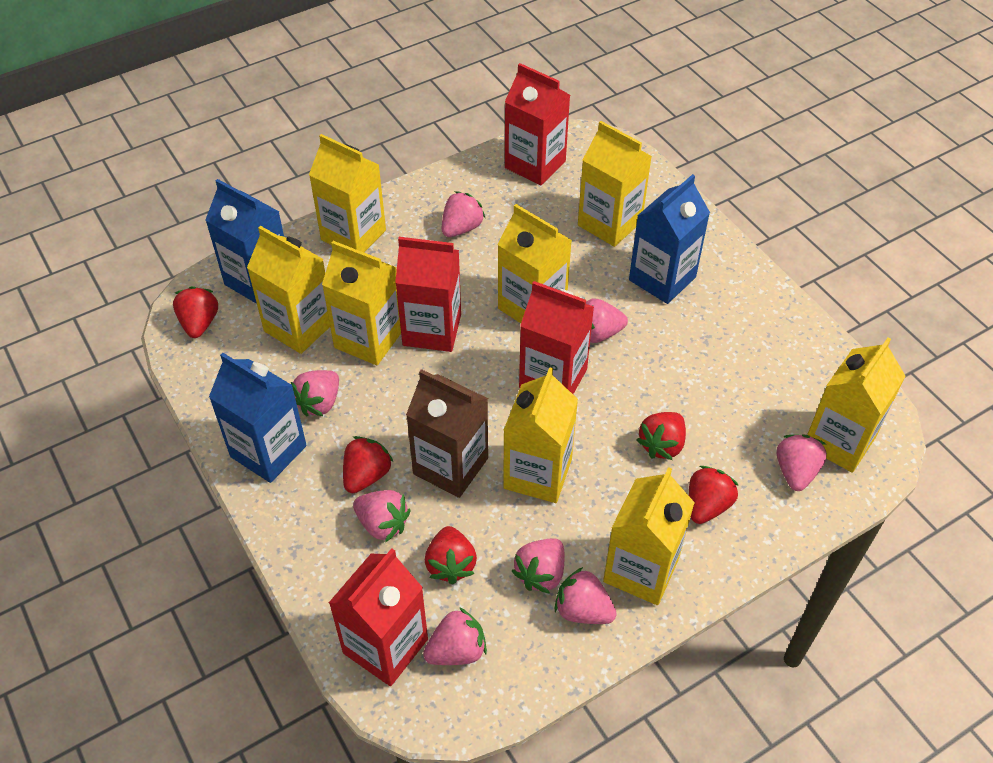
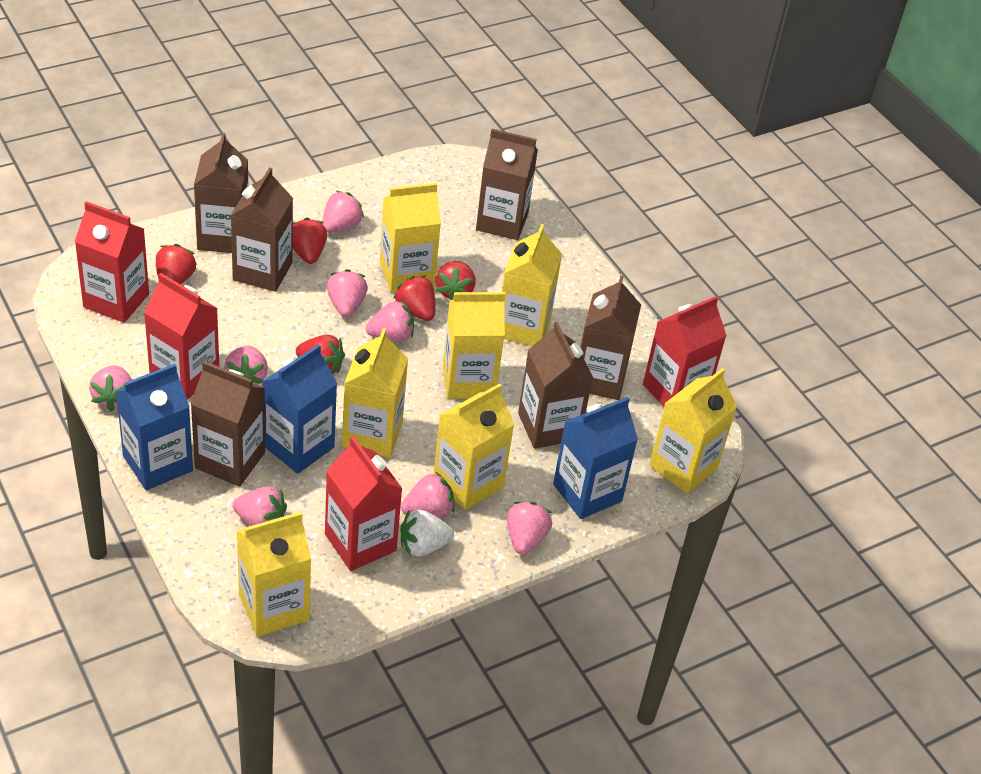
brown carton: [406,369,488,498] = 1 -> [191,361,265,487] [194,133,248,253] [230,167,293,292] [476,129,538,240] [518,322,593,449] [580,275,641,400] = 6
white strawberry: none = 0 -> [401,510,454,557] = 1
yellow carton: [247,226,330,354] [309,134,386,252] [322,241,401,365] [497,204,572,323] [503,367,578,503] [578,121,652,247] [603,467,695,605] [807,338,906,473] = 8 -> [236,512,311,637] [342,328,408,458] [380,183,441,293] [434,383,514,510] [443,292,505,399] [502,224,562,346] [649,368,737,494] = 7

